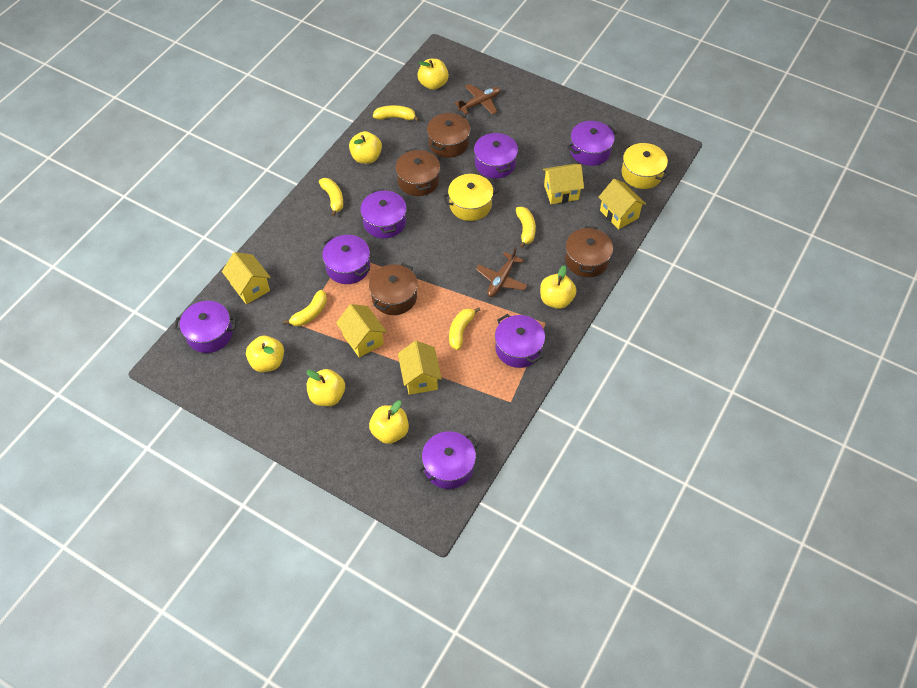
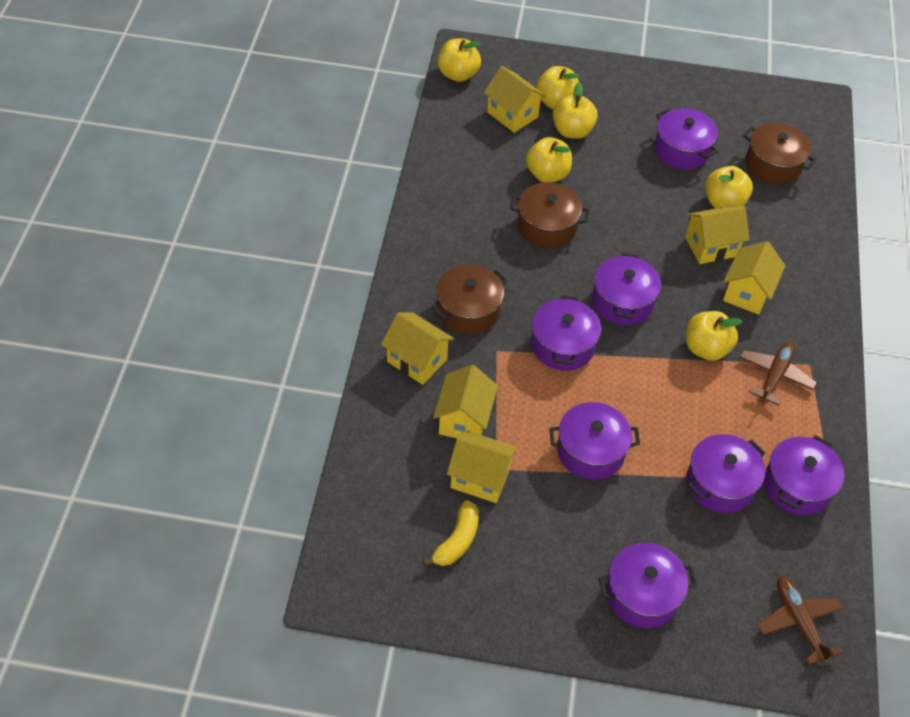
brown pot: [369,263,418,315] [395,148,440,196] [427,112,470,158] [565,226,613,277] = 4 -> [432,264,508,335] [510,182,590,248] [743,123,816,185] = 3
yellow banana: [283,290,327,326] [319,178,343,217] [373,105,420,122] [449,307,480,350] [516,207,536,248] = 5 -> [423,500,479,566] = 1
yellow house: [222,252,271,304] [336,304,387,358] [398,341,442,395] [543,164,584,204] [599,179,646,229] = 5 -> [381,313,454,385] [433,365,498,438] [447,430,518,503] [484,66,546,133] [685,206,750,264] [723,241,785,315] = 6
yellow pot: [443,174,499,221] [621,143,669,189] = 2 -> none = 0

